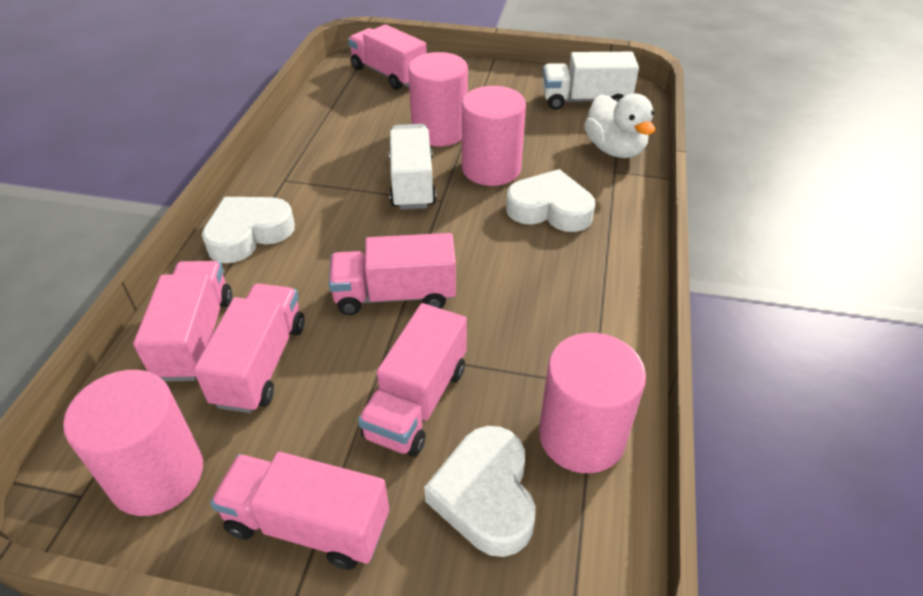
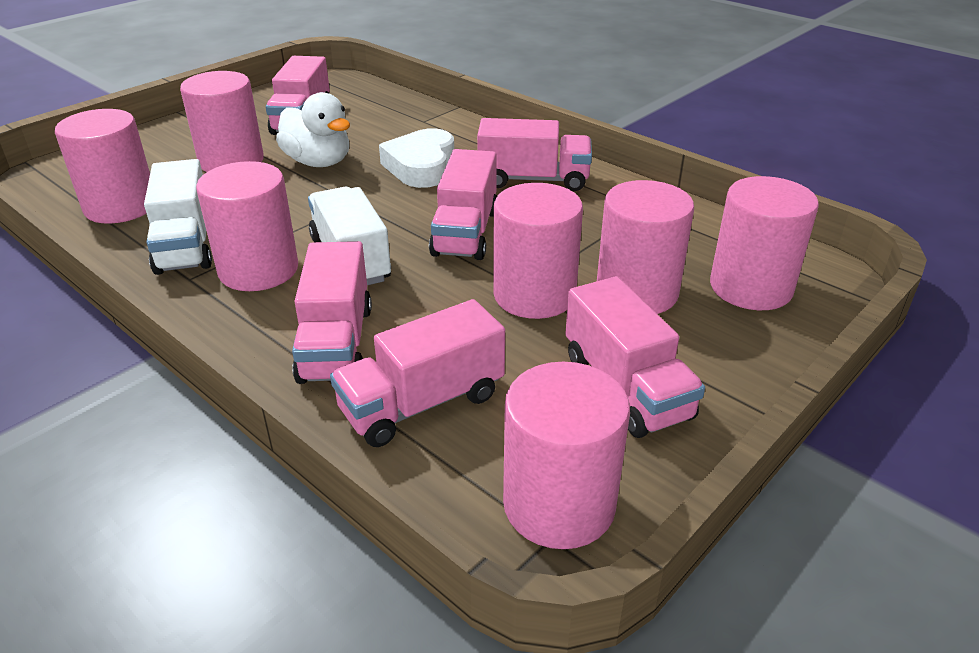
pink cylinder: [63,370,203,516] [408,52,468,146] [462,86,526,186] [539,333,646,473] = 4 -> [55,109,150,224] [180,71,264,172] [196,161,298,291] [493,183,583,319] [503,362,630,549] [597,180,694,314] [710,176,819,310] = 7
white heart: [202,197,295,263] [424,426,536,557] [506,169,595,232] = 3 -> [379,128,454,188] = 1

